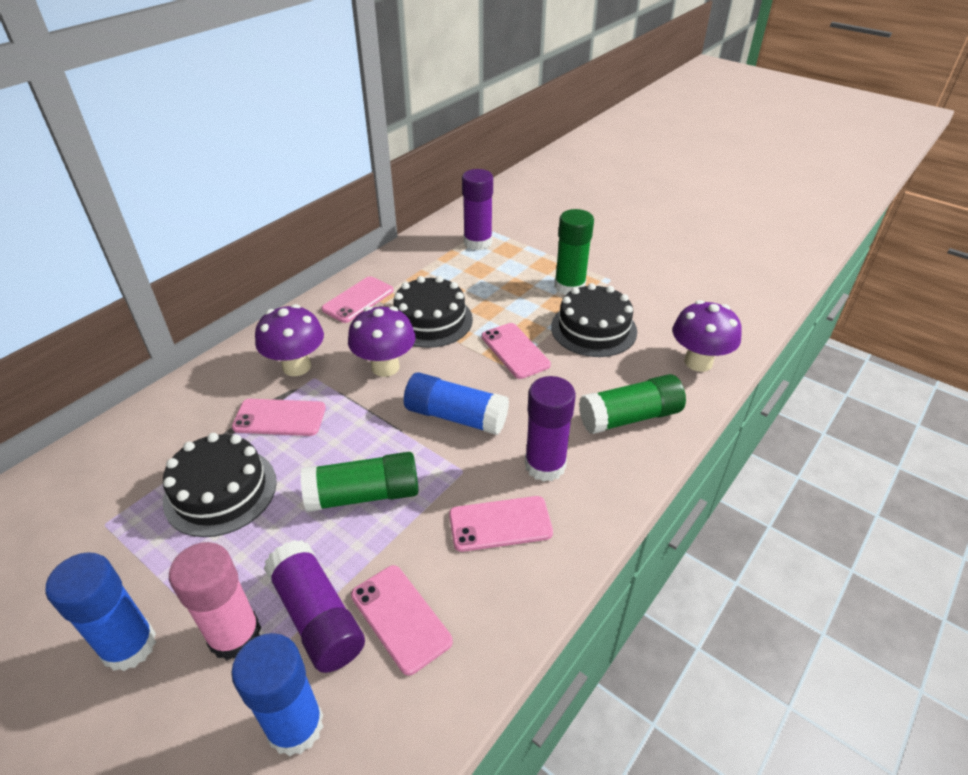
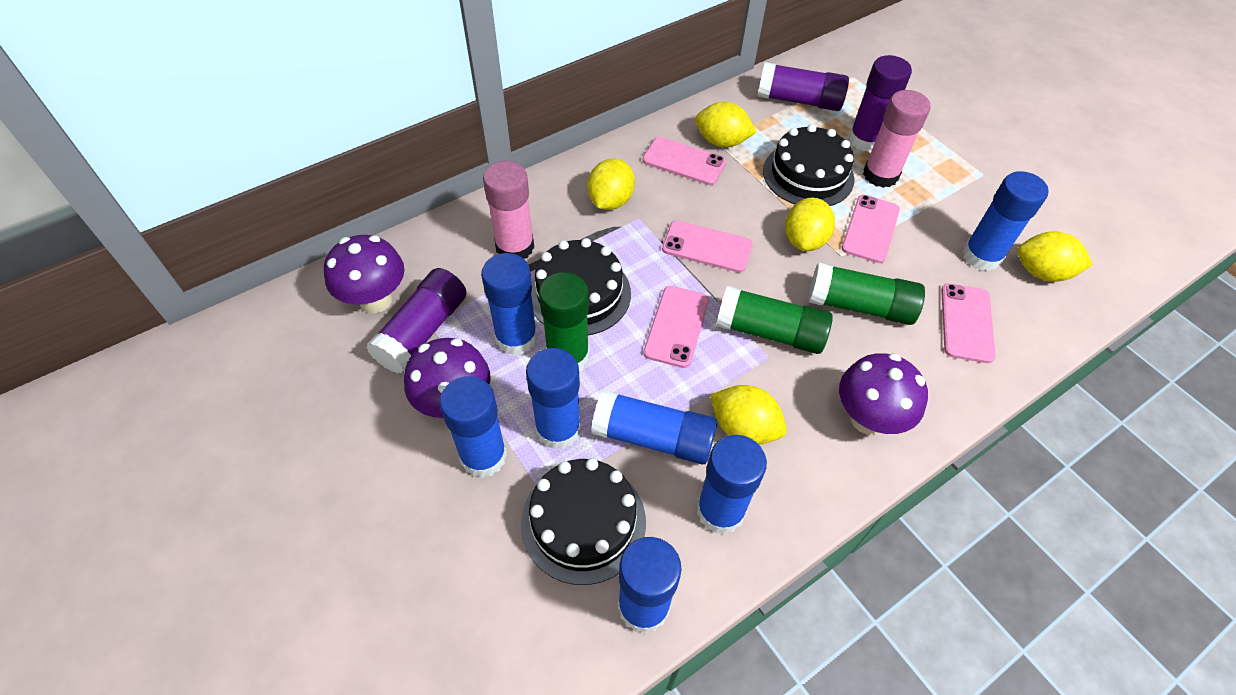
blue glue stick: [46,552,156,671] [231,633,324,757] [404,372,509,435] = 3 -> [439,376,507,478] [481,253,538,355] [526,348,581,450] [591,389,717,465] [618,537,682,634] [697,435,767,534] [962,171,1049,271] = 7
pink glue stick: [169,542,261,660] = 1 -> [483,161,534,259] [863,90,931,188] = 2
yellow lemon: none = 0 -> [587,158,635,210] [695,102,757,147] [710,385,787,445] [785,197,835,251] [1017,231,1093,282] = 5

